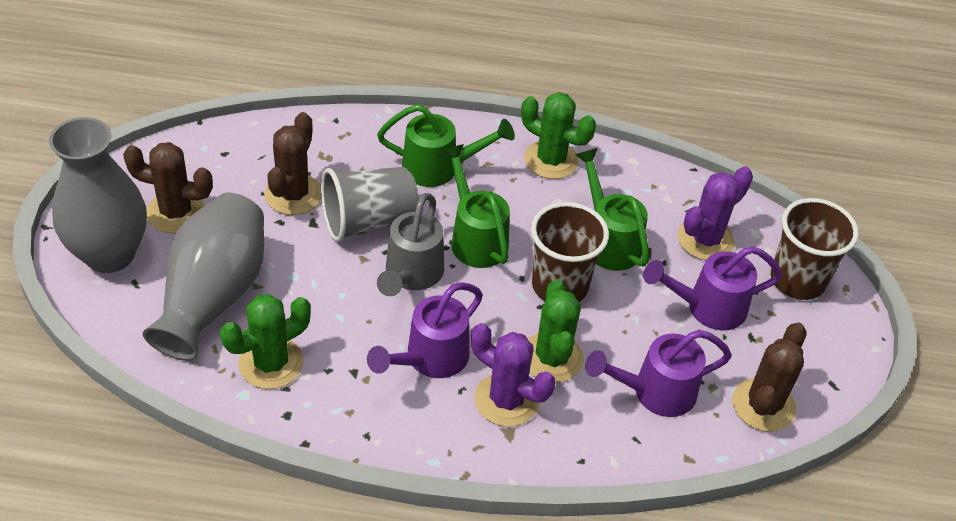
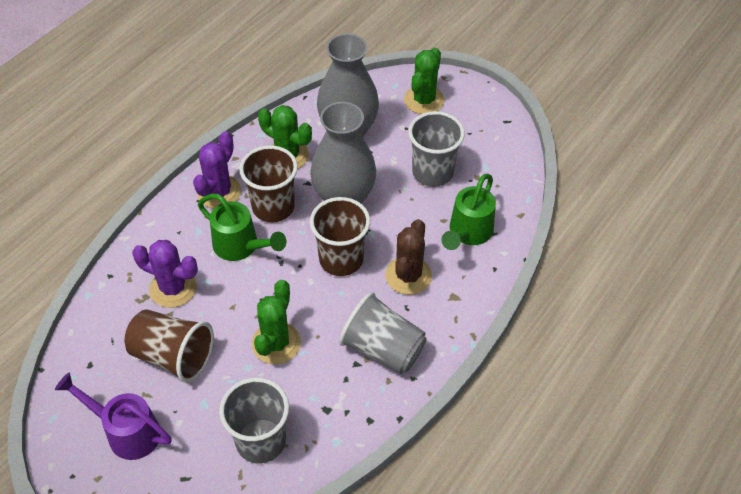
brown cactus: [123,142,213,233] [264,112,321,215] [732,323,806,432] = 3 -> [385,219,432,295] = 1
brown cup: [531,202,609,302] [771,198,859,300] = 2 -> [125,309,214,383] [239,145,298,222] [310,197,370,276] = 3
green watering can: [377,104,515,187] [441,144,510,268] [575,148,649,271] = 3 -> [198,194,286,261] [442,174,496,250] = 2
grey cup: [321,167,419,242] = 1 -> [219,378,289,463] [339,292,427,374] [408,111,465,187] = 3
grey watering can: [377,193,444,296] = 1 -> none = 0
purple watering can: [367,282,483,378] [585,330,732,417] [643,246,782,330] = 3 -> [55,372,172,460] = 1

